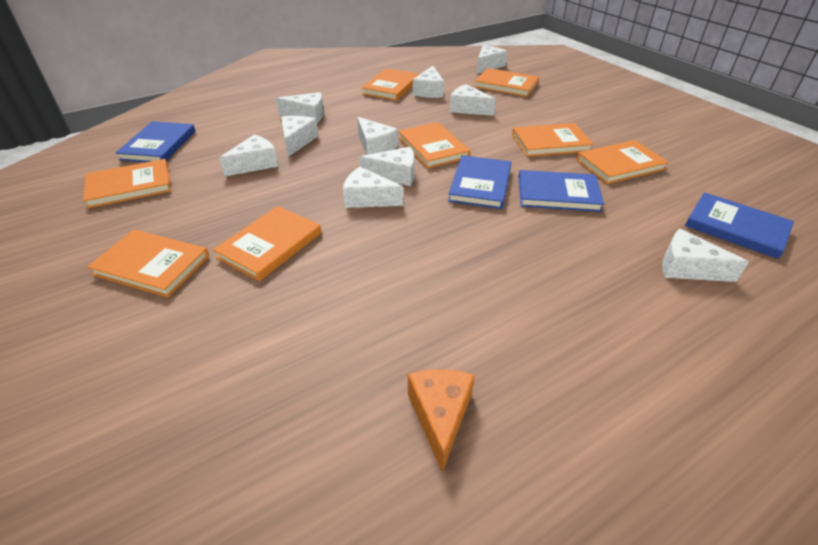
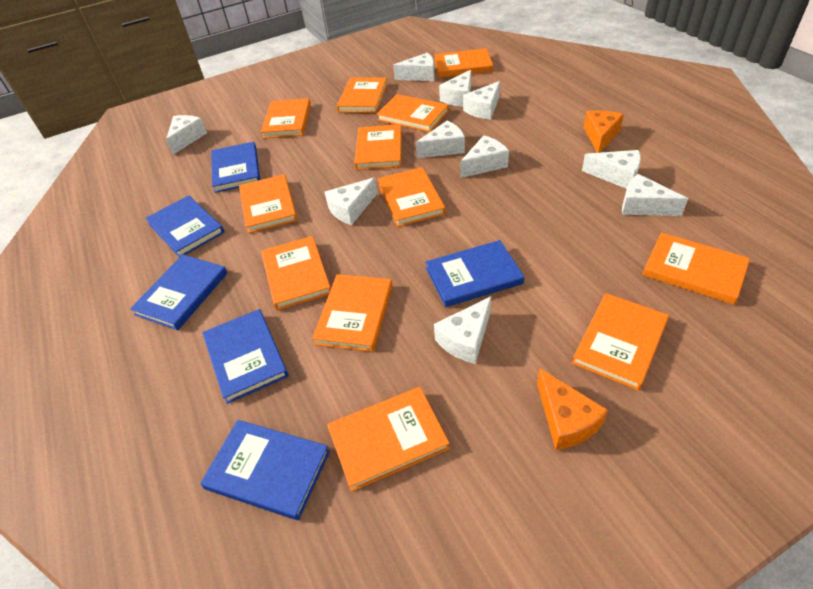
blue book: [116,121,196,162] [448,155,511,209] [518,170,604,212] [685,192,794,259] = 4 -> [130,254,228,330] [145,196,225,257] [200,420,330,520] [202,309,289,404] [211,142,260,193] [425,240,524,307] = 6
orange book: [83,159,172,209] [87,230,209,297] [213,206,321,281] [362,68,419,101] [398,122,470,169] [474,68,539,97] [512,123,593,157] [577,140,669,184] = 8 -> [239,174,297,233] [261,98,311,138] [261,236,331,310] [312,274,392,352] [327,387,450,492] [337,77,387,113] [354,124,402,170] [377,94,449,132] [378,167,446,227] [434,48,493,78] [572,293,669,391] [642,232,750,305] = 12
orange cheese: [408,369,475,472] = 1 -> [537,369,608,450] [584,110,624,153] = 2

